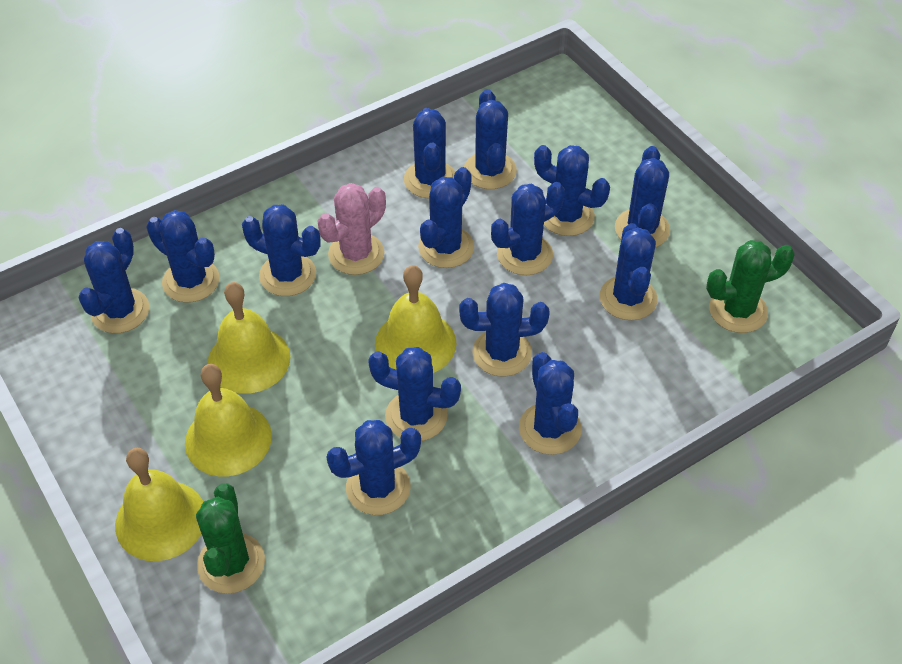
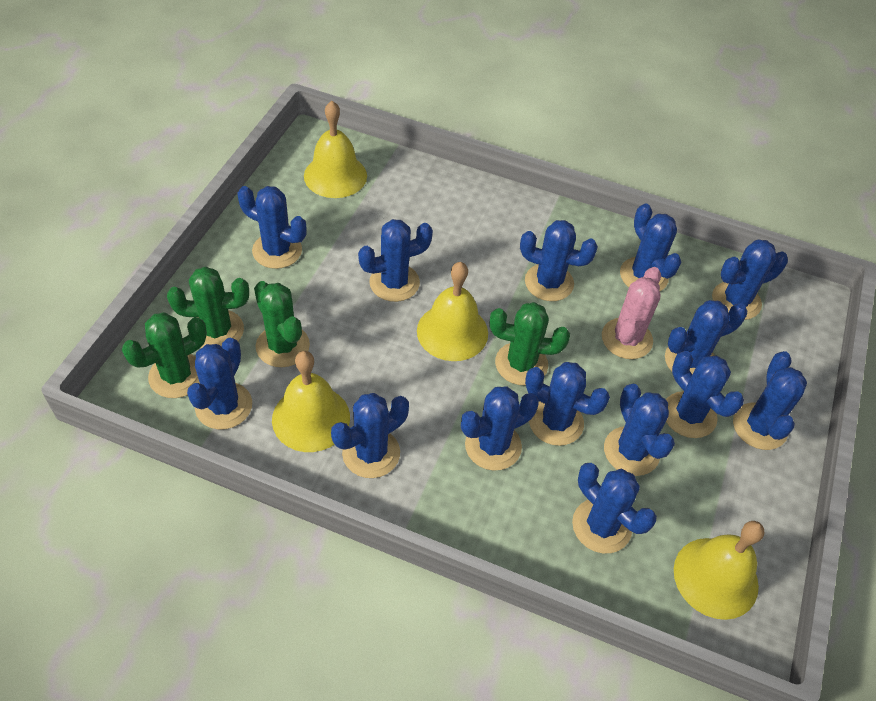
green cactus: [196,483,265,594] [706,240,795,333] = 2 -> [122,312,207,398] [167,266,249,348] [254,281,310,367] [489,302,570,385] = 4

